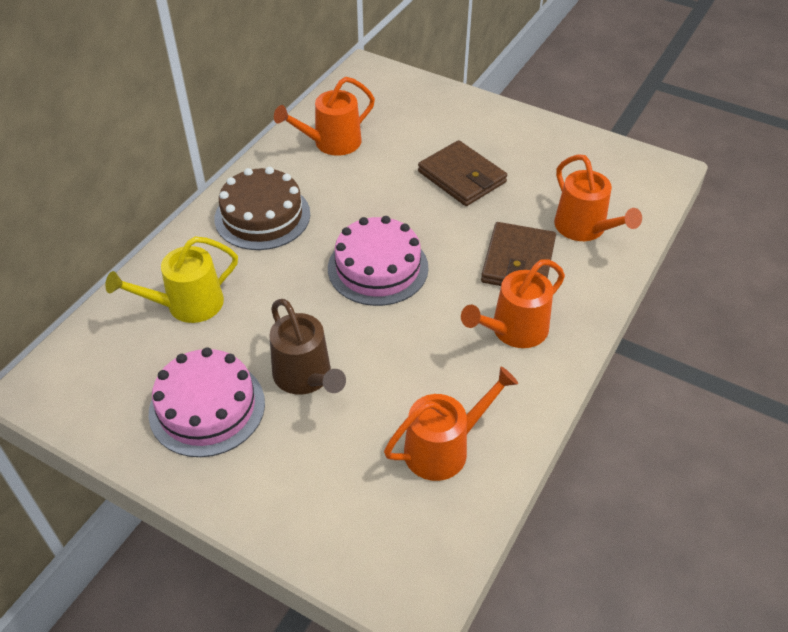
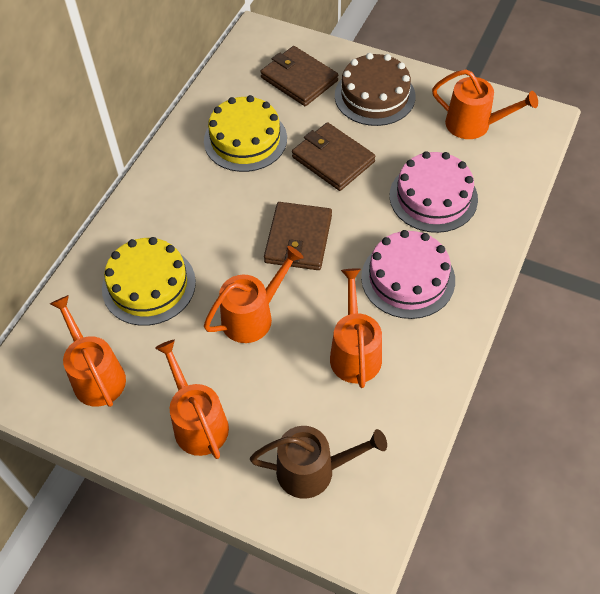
brown wallet: [418,140,507,206] [481,222,556,286] = 2 -> [260,46,338,106] [264,202,332,270] [292,122,376,191] = 3
orange watering can: [274,77,375,156] [384,367,518,481] [461,259,565,348] [554,154,642,241] = 4 -> [50,295,126,407] [155,340,229,459] [204,246,304,343] [330,269,382,388] [432,69,538,139] = 5
yellow cake: none = 0 -> [102,237,196,326] [204,95,287,172] = 2
yellow watering can: [105,236,238,323] = 1 -> none = 0

